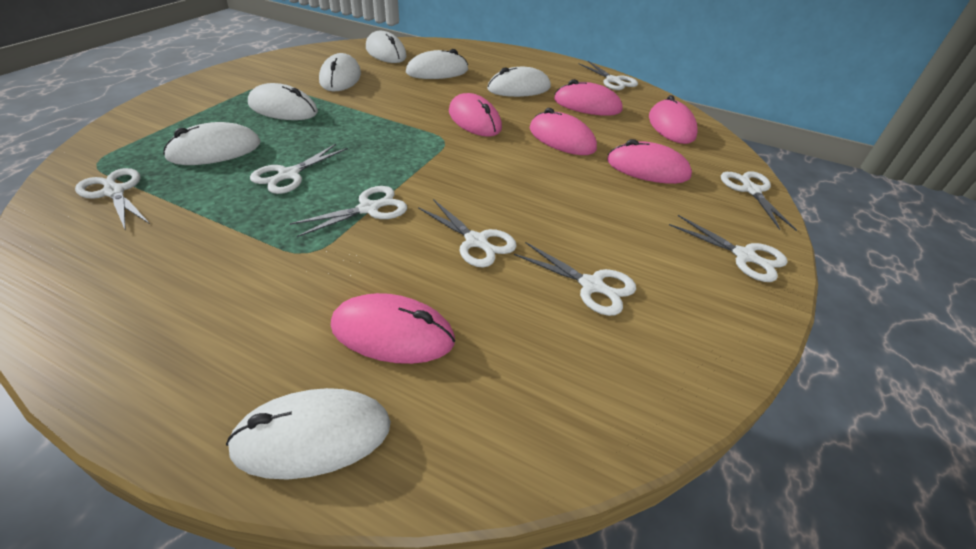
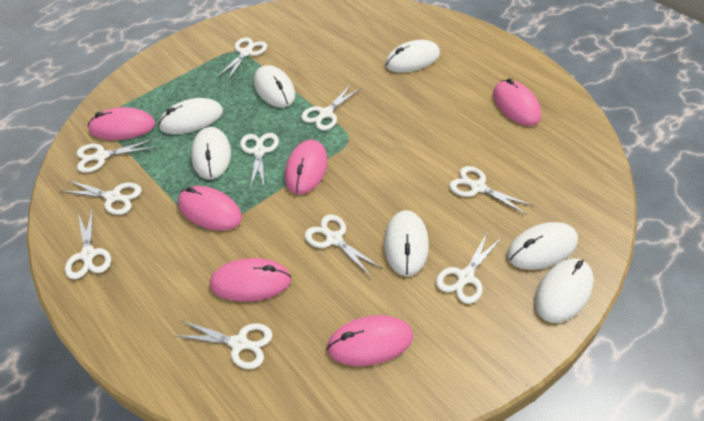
white scissors: [75,168,150,231] [250,144,348,194] [289,186,407,237] [418,199,517,267] [514,242,636,316] [579,61,638,90] [669,215,788,282] [721,171,797,231] = 8 -> [61,180,142,215] [65,208,111,279] [77,139,155,173] [176,320,272,369] [217,38,267,80] [240,133,279,190] [301,85,361,131] [305,215,383,277] [436,231,501,304] [449,166,533,215] = 10

